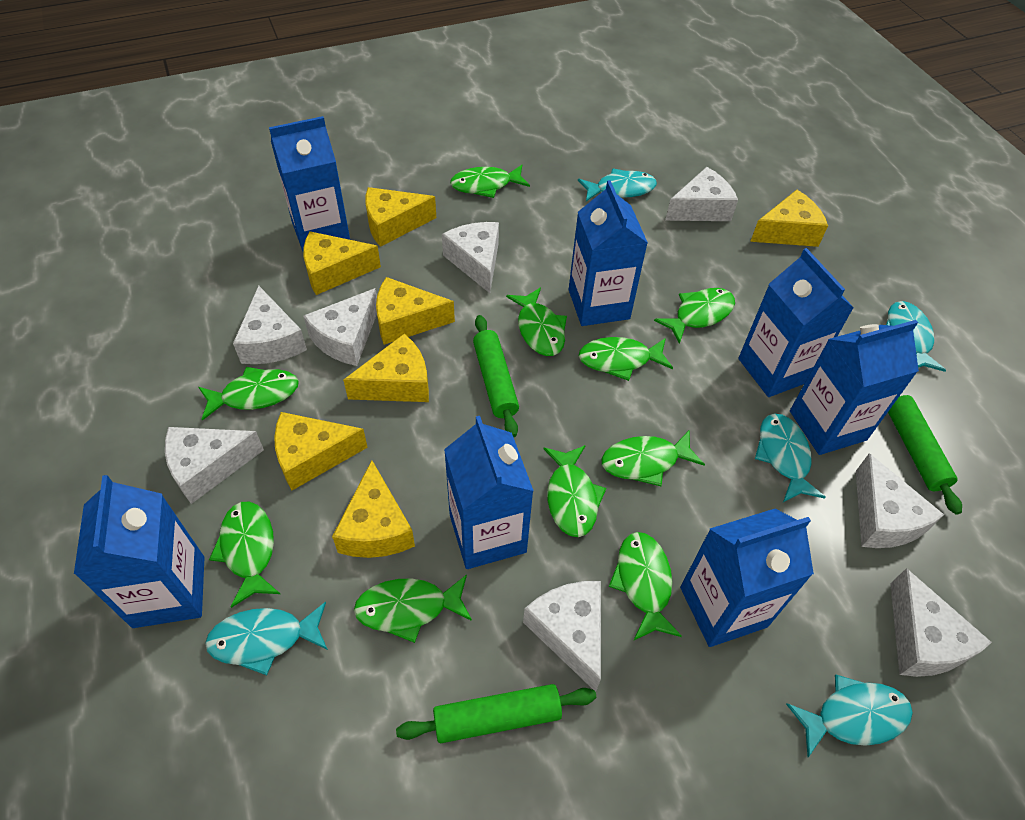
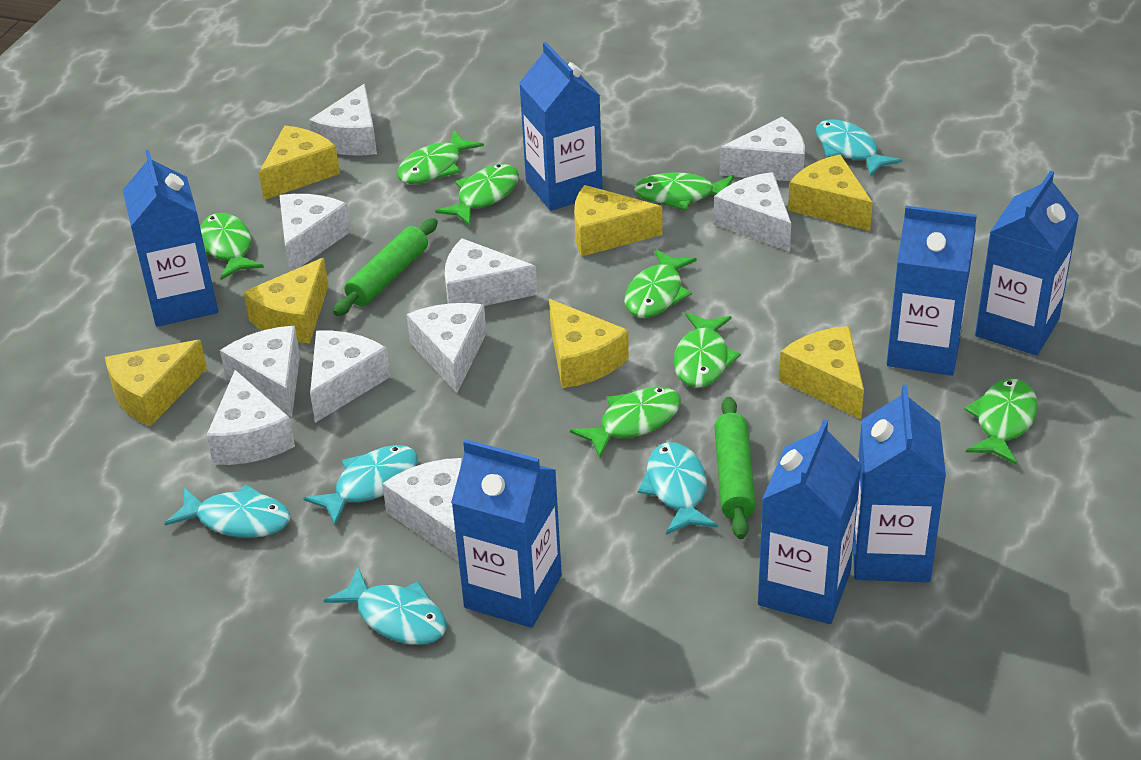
green fish: [198,367,299,421] [209,502,280,608] [354,575,472,643] [450,165,530,198] [506,287,567,356] [543,445,606,537] [579,337,673,381] [601,430,705,486] [609,532,682,641] [654,288,735,344] = 10 -> [200,213,264,280] [397,130,484,184] [435,164,519,226] [570,387,681,458] [624,249,697,318] [634,172,734,211] [673,313,741,388] [964,379,1038,465] = 8
green rolling pin: [396,684,596,743] [473,315,519,437] [888,395,962,515] = 3 -> [333,218,438,316] [714,397,756,539] = 2
white cheese: [165,427,264,504] [233,285,307,364] [303,288,377,366] [442,222,499,293] [523,581,601,692] [665,167,738,221] [856,453,944,548] [890,568,992,677] = 8 -> [206,370,295,465] [220,326,300,417] [279,194,351,271] [309,84,377,155] [310,331,391,423] [382,458,463,562] [406,303,487,393] [445,238,538,306] [714,172,791,252] [720,117,805,181] = 10

